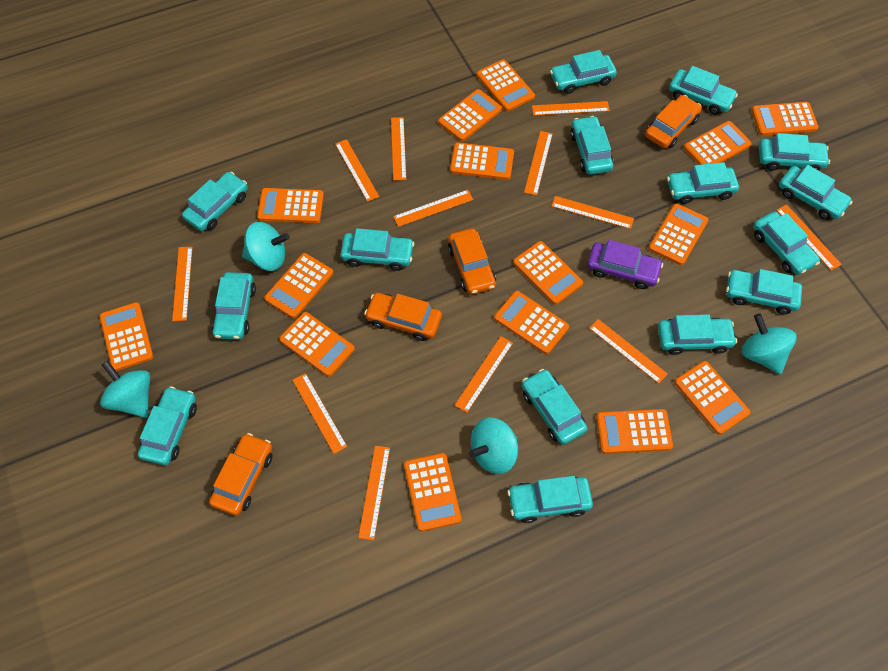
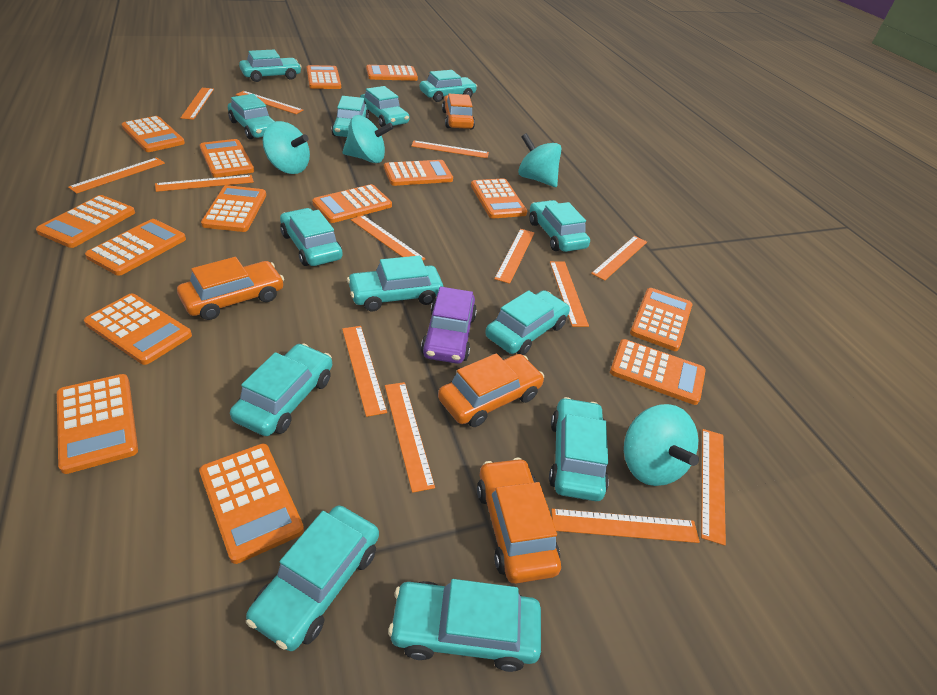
orange ruler: [172,247,193,321] [293,373,347,454] [335,139,379,202] [358,446,390,540] [391,117,406,181] [393,190,473,227] [455,336,513,413] [524,131,553,195] [532,101,610,115] [552,196,634,229] [589,319,668,384] [776,204,842,271] = 12 -> [68,157,165,194] [155,175,254,192] [181,88,214,120] [236,91,303,114] [342,326,387,417] [351,215,425,260] [385,382,435,493] [411,141,489,158] [494,229,534,284] [550,261,589,327] [551,509,700,543] [591,236,647,281] [701,429,726,546] = 13
turquoise car: [138,386,197,465] [182,172,248,231] [212,272,256,340] [340,228,414,271] [507,476,593,523] [522,369,588,445] [550,50,617,94] [570,116,614,175] [658,314,737,355] [667,162,739,204] [669,66,738,115] [726,269,802,314] [753,211,820,275] [759,133,830,171] [779,165,853,220] = 15 -> [228,94,276,139] [230,343,332,436] [239,50,302,82] [246,505,379,651] [280,208,343,266] [331,96,369,137] [347,256,443,311] [360,86,409,127] [388,579,541,672] [420,70,477,102] [485,290,570,355] [529,200,590,252] [549,397,609,501] = 13

